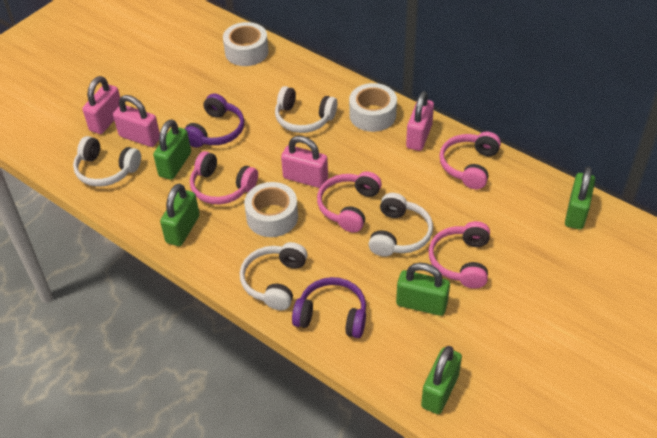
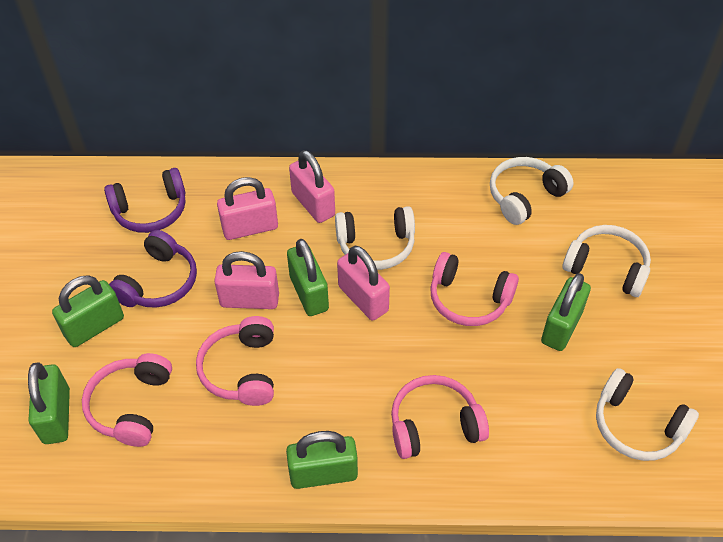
white tape: [223,22,269,66] [244,182,298,237] [349,83,397,132] = 3 -> none = 0

